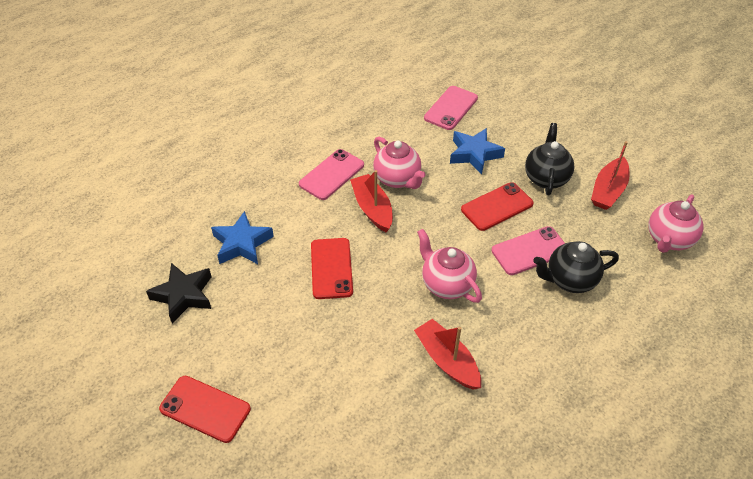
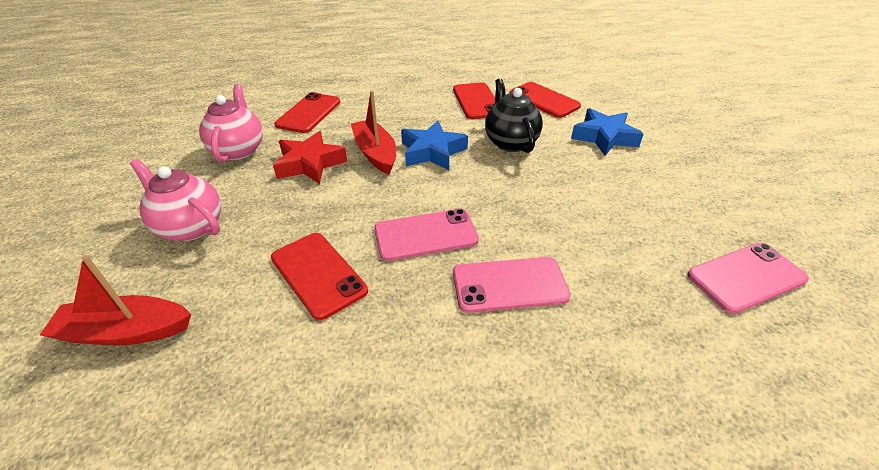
black star: [146,263,212,323] = 1 -> none = 0
black teapot: [525,123,575,195] [533,241,619,293] = 2 -> [485,79,543,153] = 1
pink teapot: [373,137,425,189] [417,229,482,303] [648,195,703,253] = 3 -> [130,159,221,241] [199,84,263,163] = 2
red boat: [350,170,393,232] [414,319,481,390] [591,141,630,210] = 3 -> [40,255,191,345] [351,90,396,174] = 2
red phone: [159,376,251,443] [311,238,353,299] [461,182,534,231] = 3 -> [271,233,368,320] [275,92,340,133] [453,82,495,119] [510,82,581,118] = 4
red star: none = 0 -> [273,131,347,184] = 1

